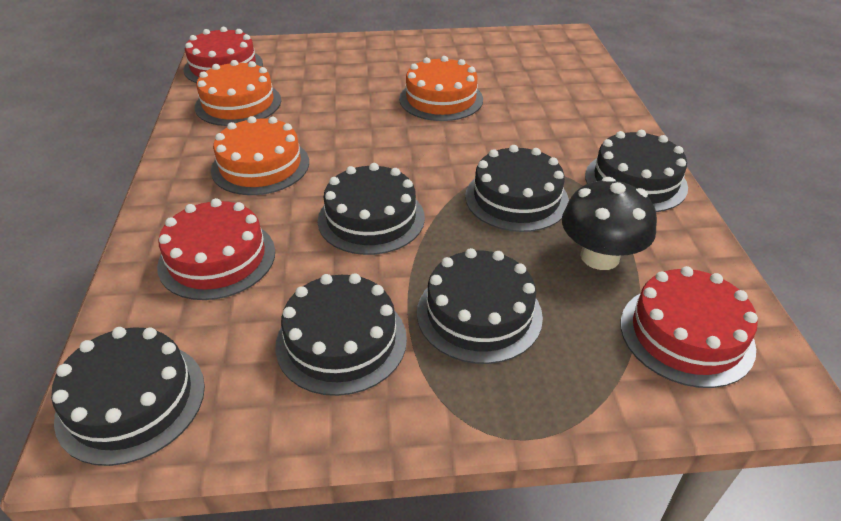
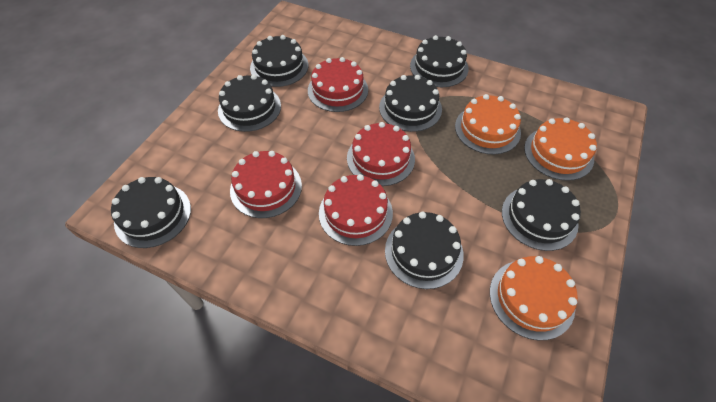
black cake: [51,327,205,466] [275,273,407,396] [318,163,425,255] [417,248,543,364] [465,145,569,232] [585,130,688,212] = 6 -> [111,177,191,248] [218,74,281,132] [250,35,308,87] [379,75,442,132] [385,212,464,289] [410,35,469,87] [502,179,581,251] = 7
black mushroom: [562,177,657,270] = 1 -> none = 0
red cake: [157,198,275,300] [183,27,263,83] [621,266,758,388] = 3 -> [230,151,302,218] [308,57,368,112] [319,174,393,246] [347,122,415,186] = 4

